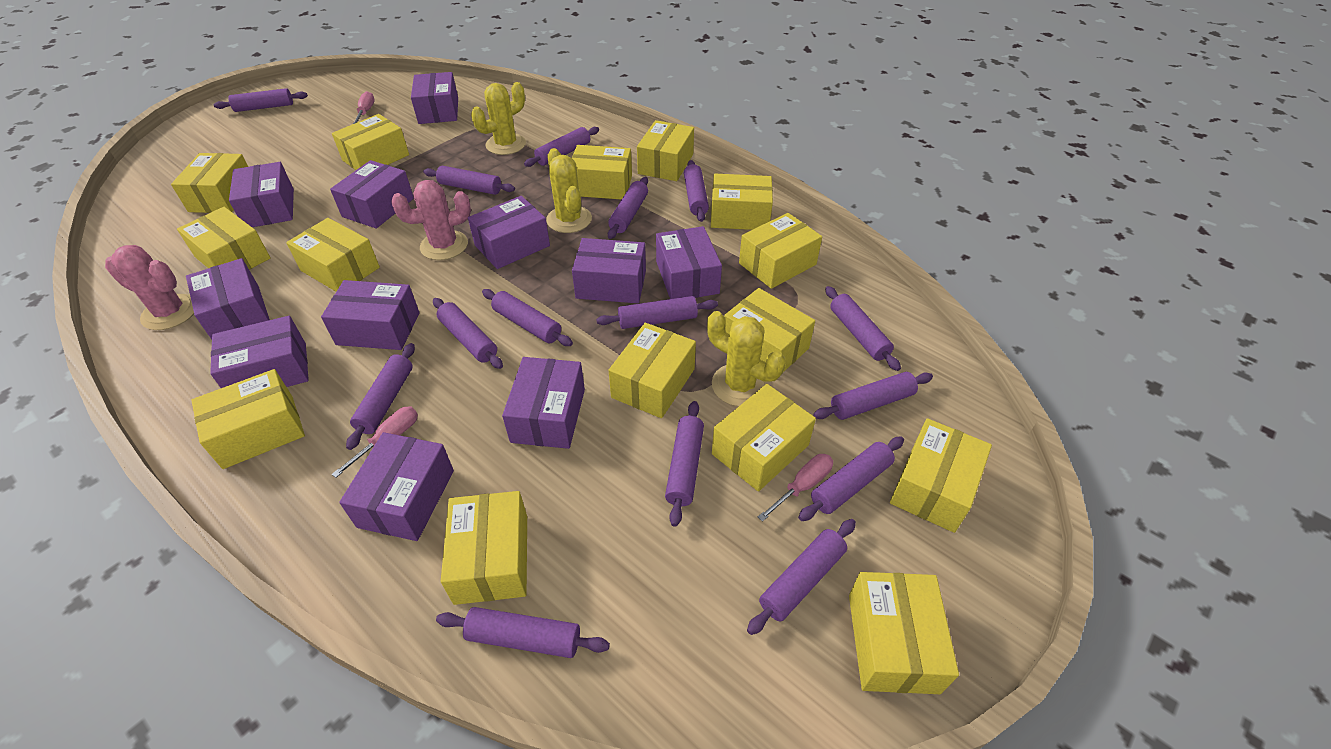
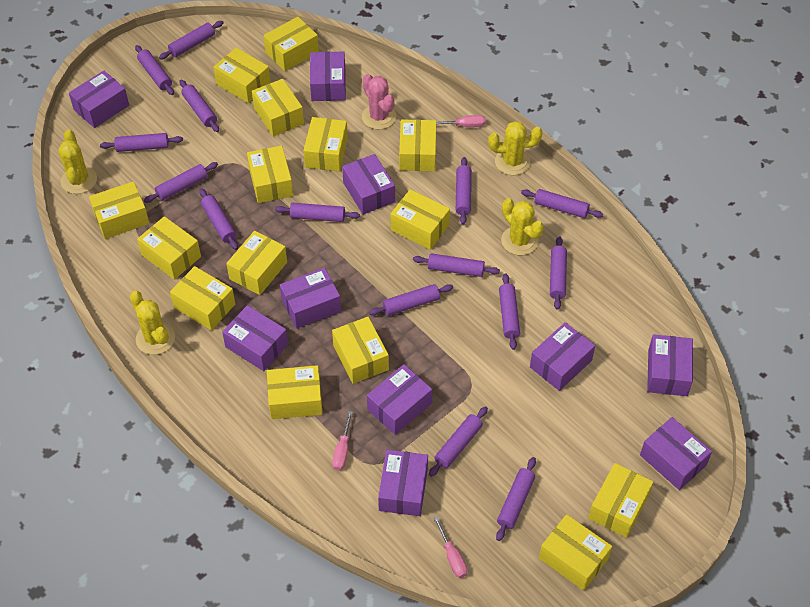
pink cactus: [105,245,194,330] [391,180,471,260] = 2 -> [362,74,397,130] = 1
purple box: [186,258,270,340] [210,316,309,388] [229,162,294,227] [321,280,420,350] [330,160,414,229] [339,432,454,541] [411,72,458,124] [468,196,550,269] [502,357,585,449] [572,238,646,303] [656,226,722,299] = 11 -> [69,71,129,128] [222,305,288,371] [280,267,341,329] [310,52,346,101] [342,154,395,215] [367,365,432,435] [378,450,428,516] [530,322,595,391] [640,417,712,490] [647,334,693,396] = 10
yellow cactus: [471,82,526,155] [546,148,592,233] [707,311,786,407] = 3 -> [58,130,97,194] [130,291,175,355] [488,121,542,175] [501,198,544,255] = 4

